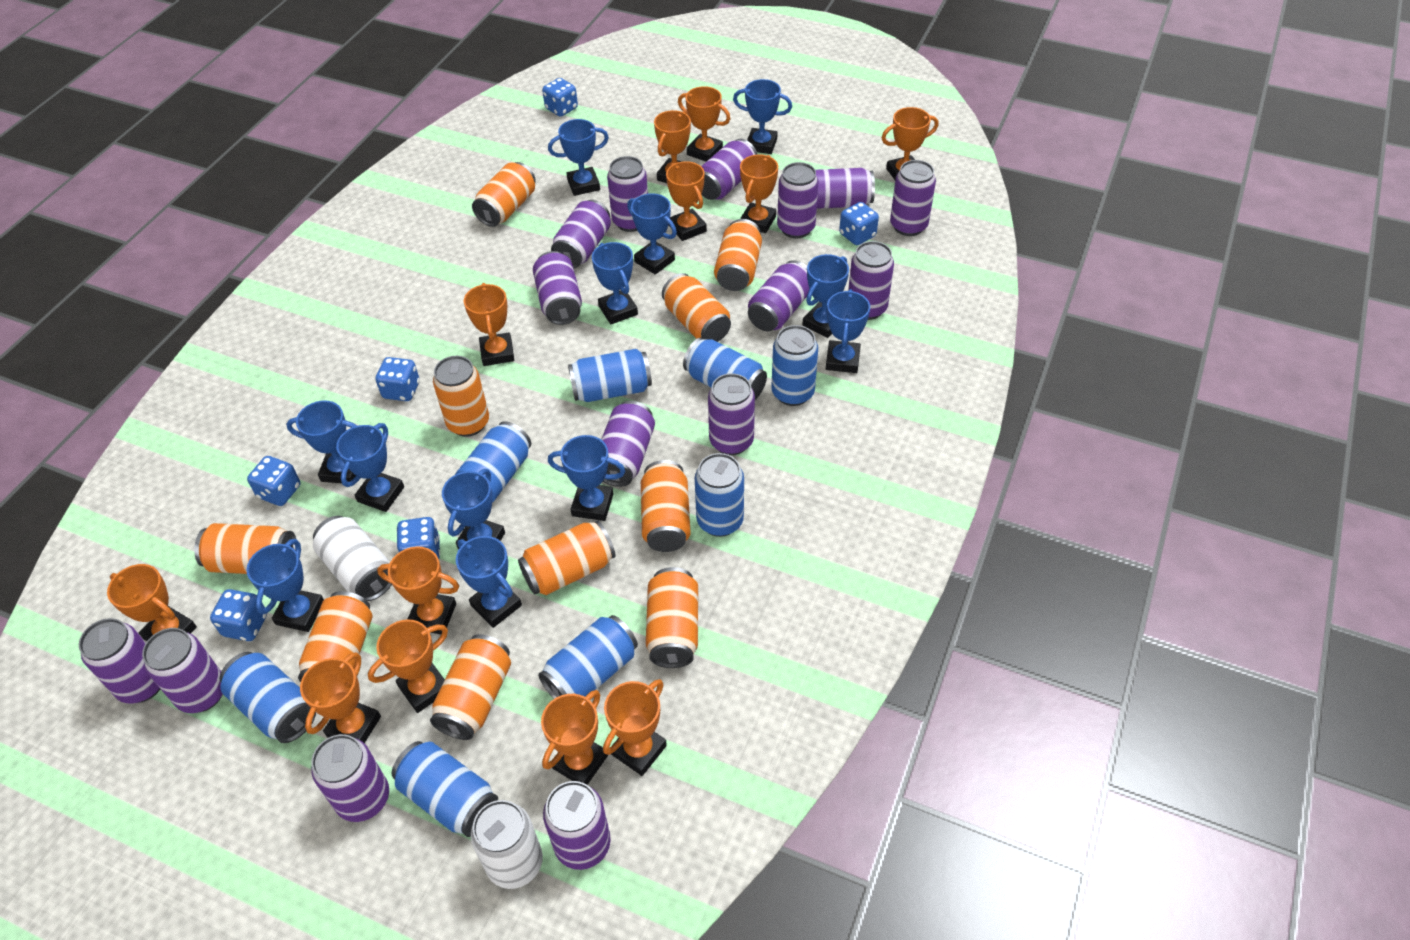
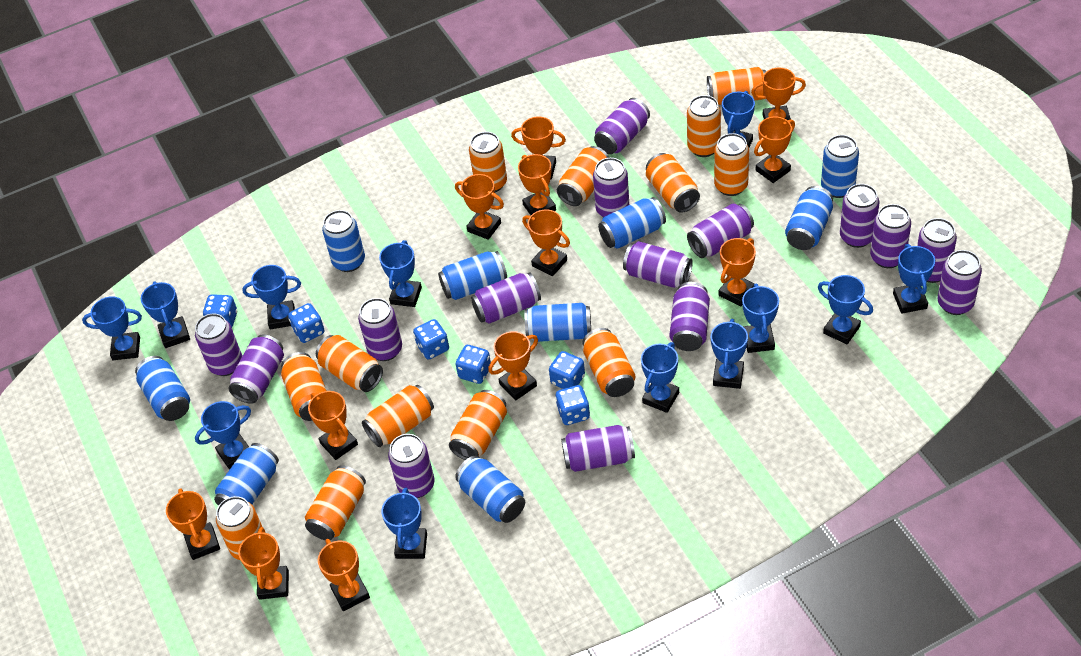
blue can: [220,652,316,743] [392,741,498,837] [455,421,531,502] [538,615,638,699] [568,349,652,402] [683,338,767,400] [695,453,744,537] [771,325,818,406] = 8 -> [135,356,190,421] [214,443,279,506] [322,210,365,272] [438,251,507,300] [455,456,525,523] [525,303,591,342] [598,197,666,249] [785,186,833,250] [821,135,859,198] = 9
orange can: [194,523,296,574] [298,591,373,682] [430,634,511,740] [433,356,489,437] [472,162,536,227] [518,521,616,595] [641,460,691,552] [646,567,698,668] [662,273,731,342] [714,219,762,291] = 10 -> [216,496,262,560] [281,352,327,421] [305,465,366,540] [316,335,383,392] [362,385,434,447] [449,390,507,460] [469,132,507,192] [557,146,609,206] [582,328,635,397] [646,153,700,213] [687,95,721,157] [707,67,766,105] [714,133,749,196] = 13
white can: [313,516,392,601] [471,800,543,889] = 2 -> none = 0

